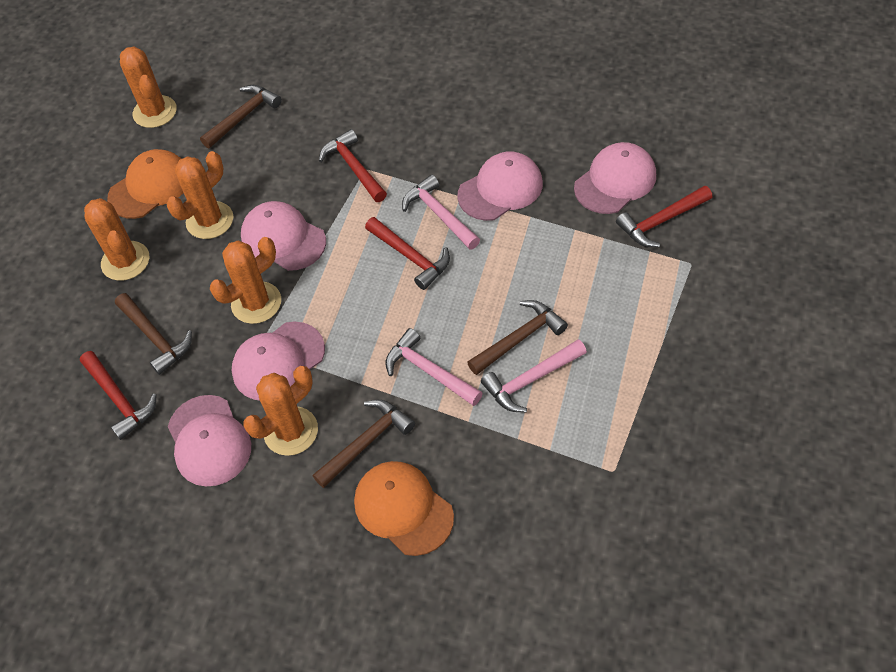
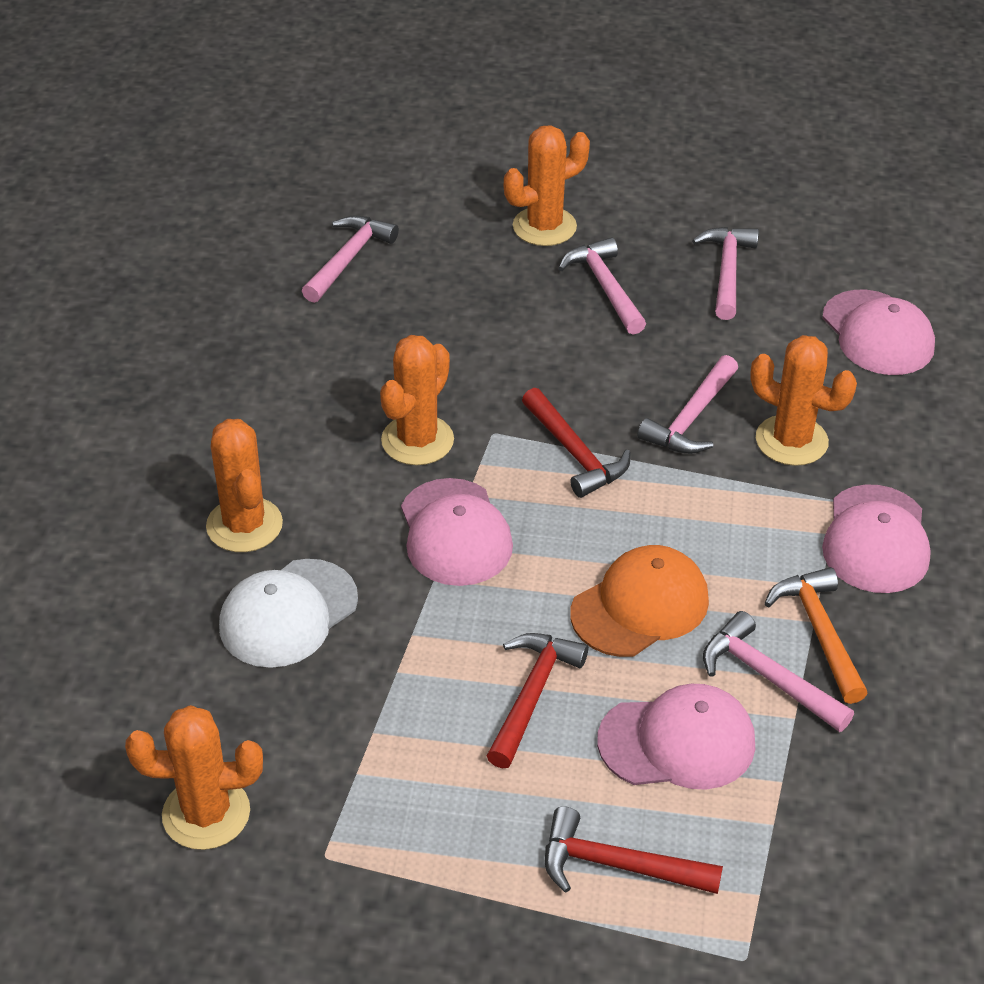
brown hammer: [115,293,192,375] [200,85,282,148] [313,400,415,488] [467,300,568,375] = 4 -> none = 0
orange cap: [107,149,183,219] [354,461,454,556] = 2 -> [570,545,709,657] = 1
orange hammer: none = 0 -> [764,567,868,704] = 1
pink cap: [168,395,251,486] [232,321,325,400] [241,201,326,271] [457,151,543,221] [574,142,656,214] = 5 -> [401,478,513,586] [597,684,755,790] [822,290,935,375] [822,484,931,593] = 4
pink hammer: [385,328,483,406] [402,174,480,250] [481,339,587,412] = 3 -> [302,216,399,303] [558,237,646,334] [638,355,738,454] [692,227,759,320] [703,611,854,732] = 5
red hammer: [80,351,157,440] [319,129,387,202] [365,217,450,290] [616,185,712,247] = 4 -> [487,633,588,769] [522,388,631,498] [545,806,723,894] = 3
white cap: none = 0 -> [219,559,358,668] = 1

